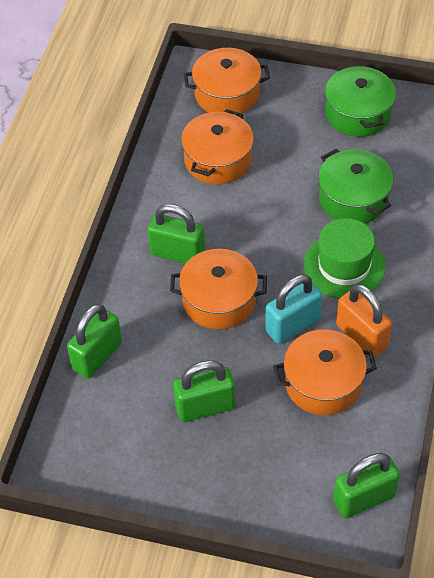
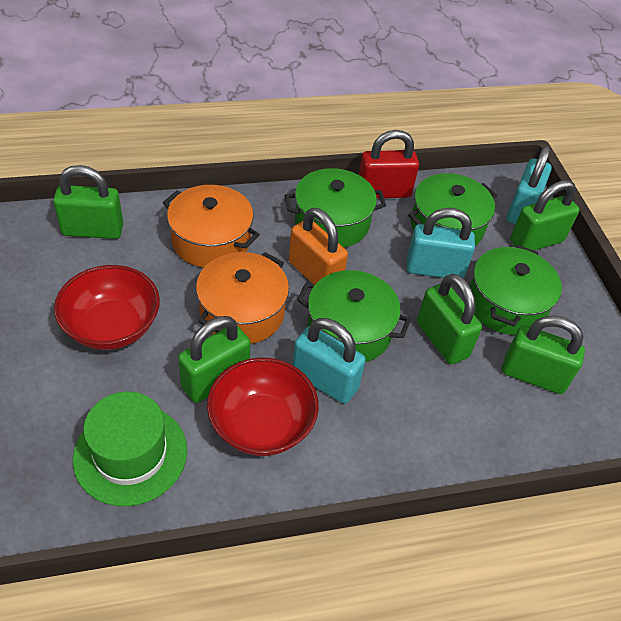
green padlock: [67,304,122,379] [148,204,205,264] [173,360,235,422] [333,453,400,518] = 4 -> [53,165,123,239] [178,316,250,403] [417,274,482,364] [502,316,585,394] [510,180,580,250] = 5
green pot: [318,149,393,223] [325,64,396,137] = 2 -> [285,168,386,247] [297,270,411,362] [408,173,497,246] [470,245,562,335] = 4
orange pot: [170,249,267,330] [181,109,254,184] [184,48,270,114] [273,329,377,415] = 4 -> [163,185,260,268] [196,252,289,344] = 2
red bowl: none = 0 -> [54,265,160,350] [207,358,319,456] = 2
red padlock: none = 0 -> [359,130,419,198] = 1
turquoise padlock: [265,275,322,344] = 1 -> [292,318,366,404] [406,208,475,279] [507,146,552,224] = 3

